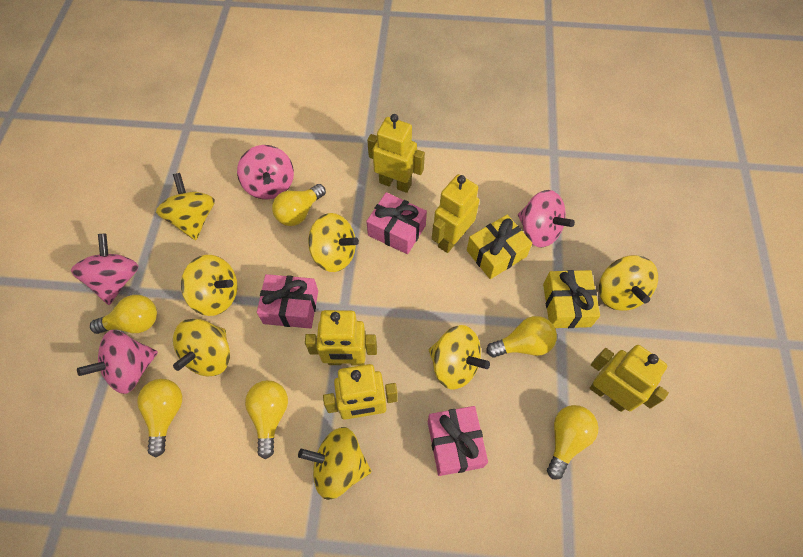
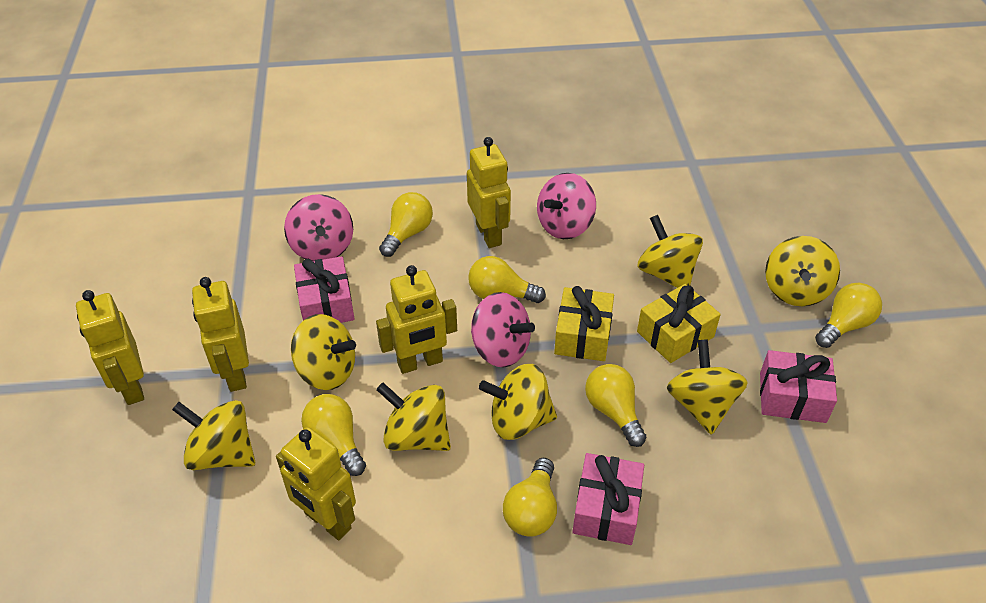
pink spinning top: [71,234,139,305] [77,330,158,394] [237,145,294,199] [518,190,575,248] = 4 -> [284,194,353,261] [471,292,535,367] [537,173,596,239] = 3

